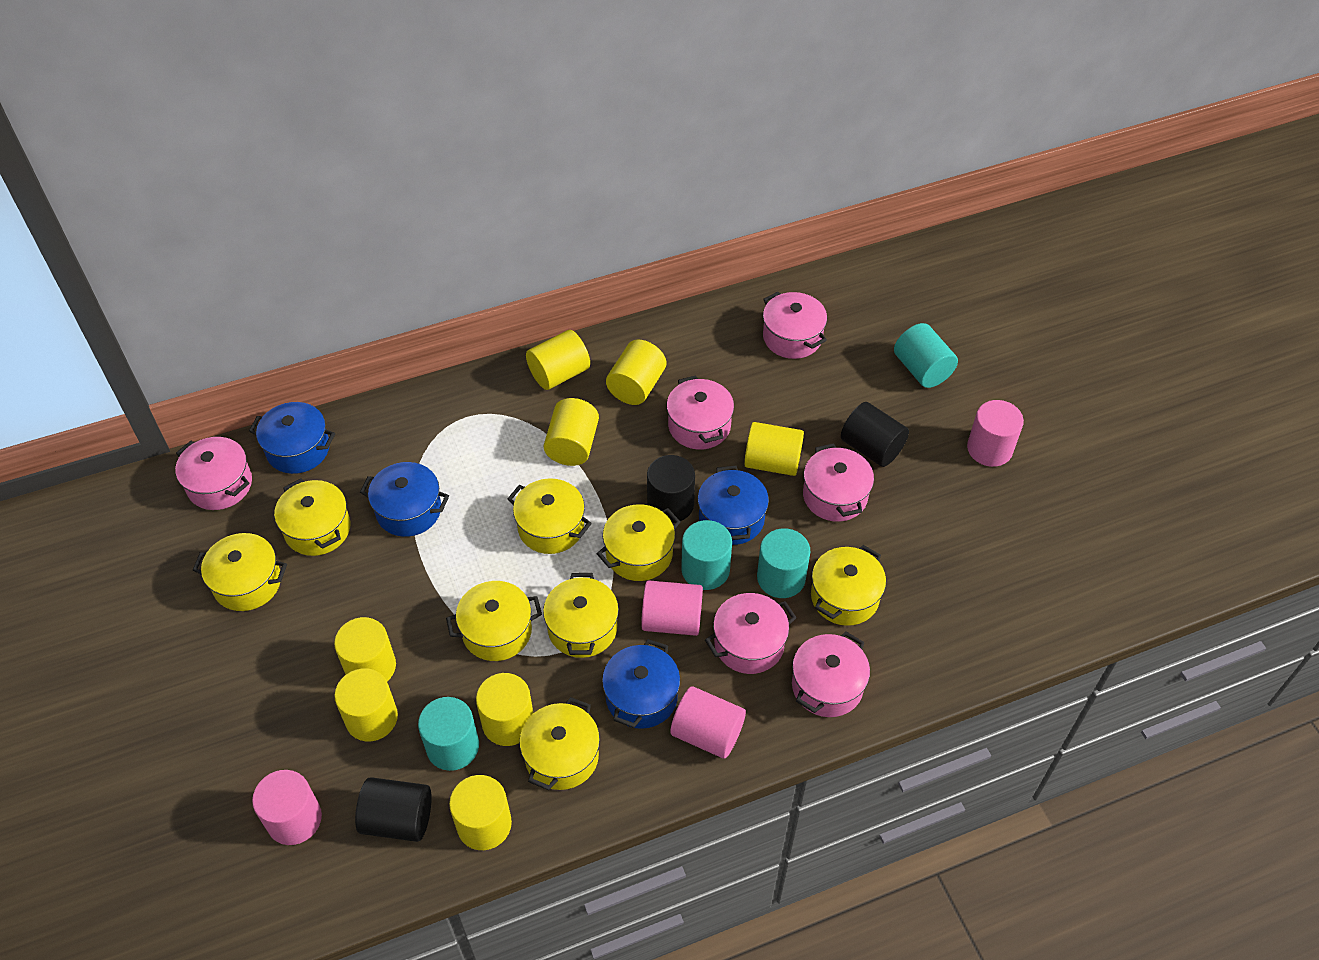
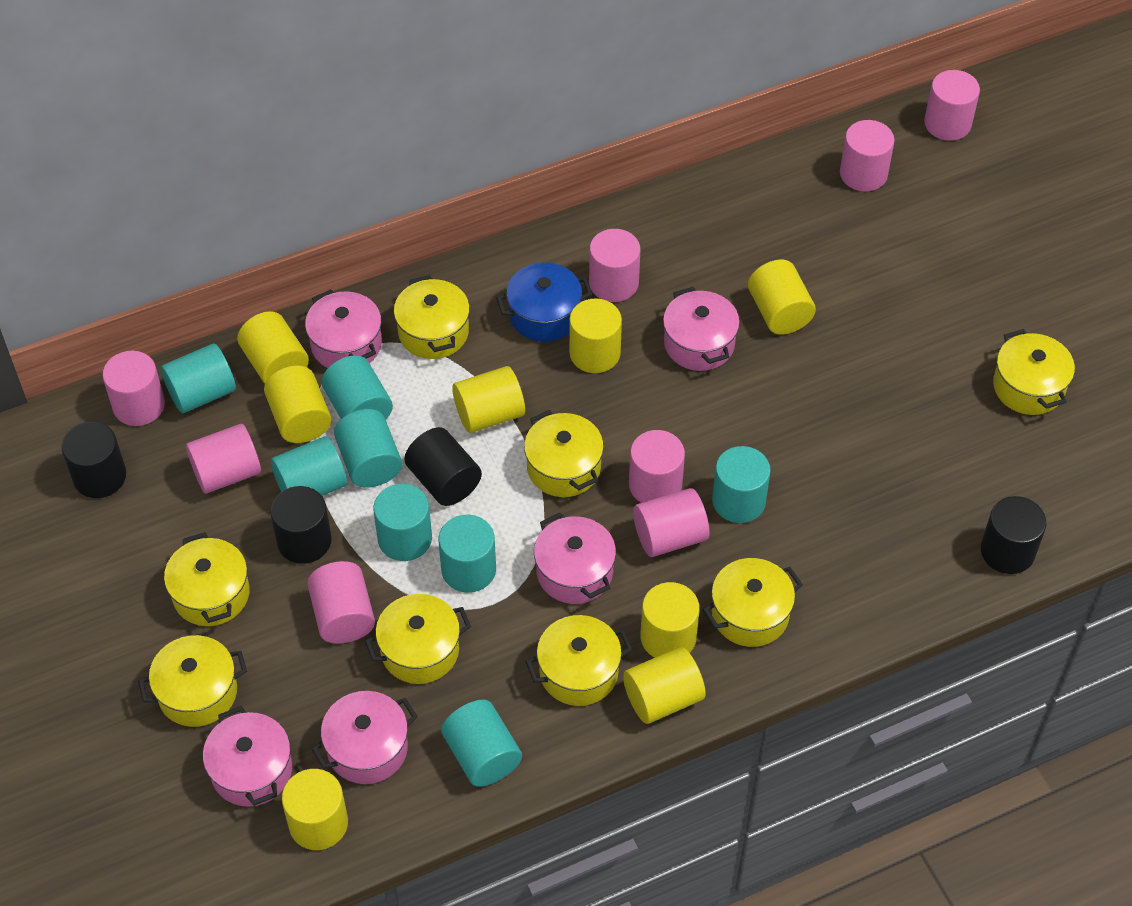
black cylinder: [355,777,432,842] [647,455,695,523] [841,402,909,467] = 3 -> [61,422,126,498] [270,486,332,564] [404,427,482,506] [981,496,1046,574] = 4
blue pot: [249,402,335,474] [360,462,449,537] [602,639,680,729] [698,466,769,545] = 4 -> [496,262,592,342] = 1
pink cylinder: [252,770,322,845] [641,580,703,636] [670,686,746,759] [967,400,1024,467] = 4 -> [102,351,165,426] [186,424,261,494] [307,561,375,643] [589,229,640,302] [629,430,685,503] [633,488,709,557] [840,120,895,192] [924,70,980,141] = 8
pink pot: [175,437,252,510] [667,375,734,450] [705,593,797,674] [763,291,827,359] [792,632,870,717] [803,443,874,522] = 6 -> [203,706,292,807] [305,289,382,368] [311,691,418,784] [534,513,616,604] [663,287,740,371] = 5
turquoise cylinder: [418,697,479,771] [681,520,732,590] [757,528,810,598] [894,323,958,388] = 4 -> [161,343,236,413] [271,436,347,496] [322,355,393,420] [334,409,402,488] [373,484,432,561] [439,515,496,593] [441,700,522,787] [712,446,771,523] = 8

